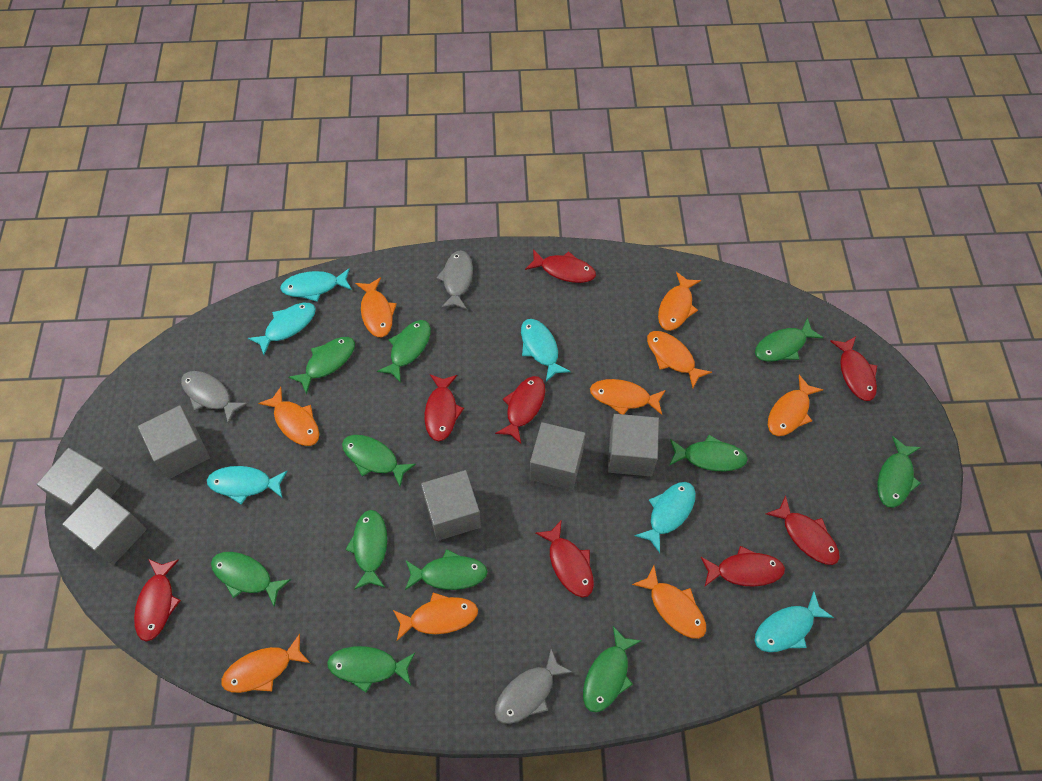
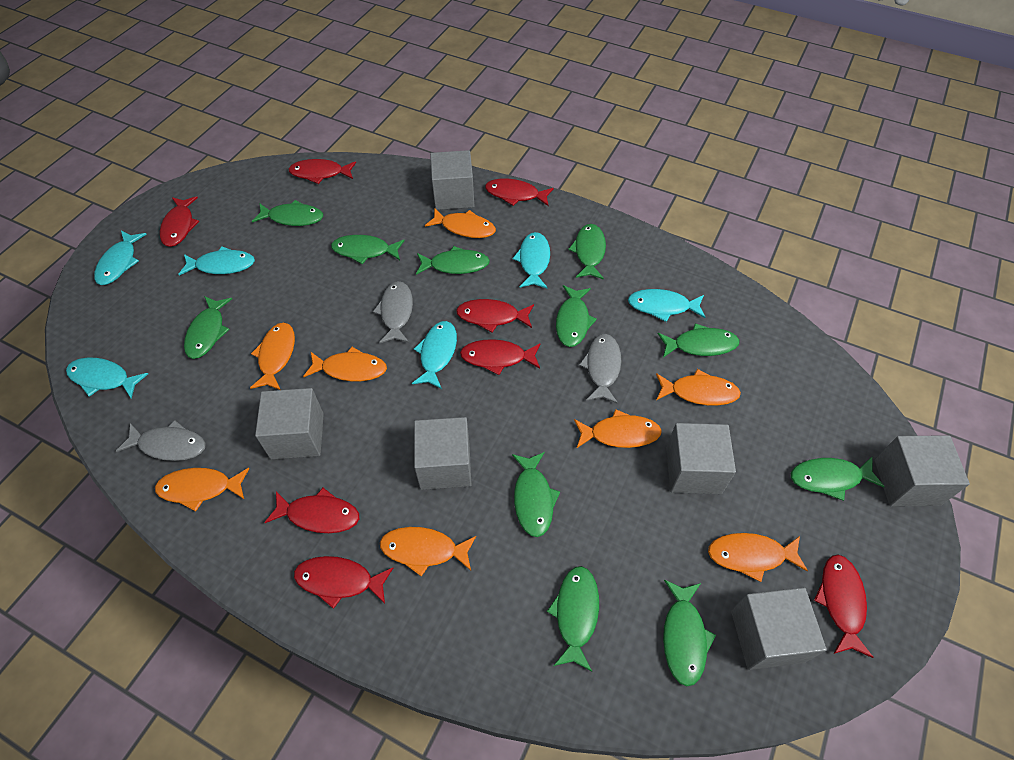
orange fish: [221,634,310,693] [258,387,319,446] [355,277,397,337] [393,593,478,641] [590,379,666,415] [632,565,706,639] [647,331,712,388] [658,272,701,331] [768,375,823,436] = 9 -> [155,468,249,511] [250,323,295,390] [303,347,387,381] [380,527,476,577] [425,208,496,238] [574,409,662,448] [656,369,741,406] [708,533,808,582] = 8

